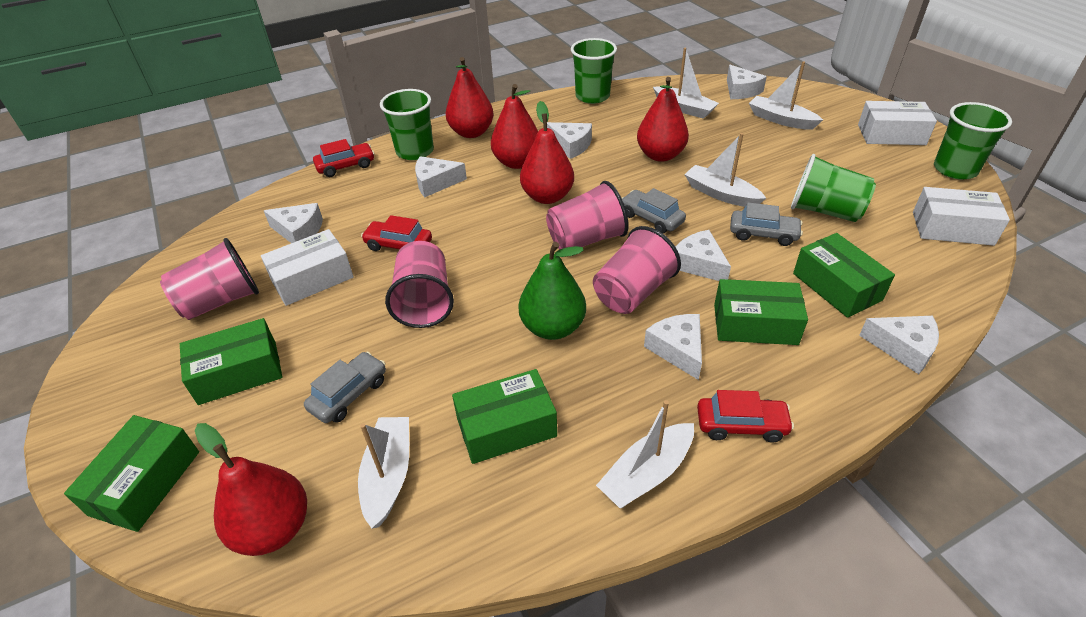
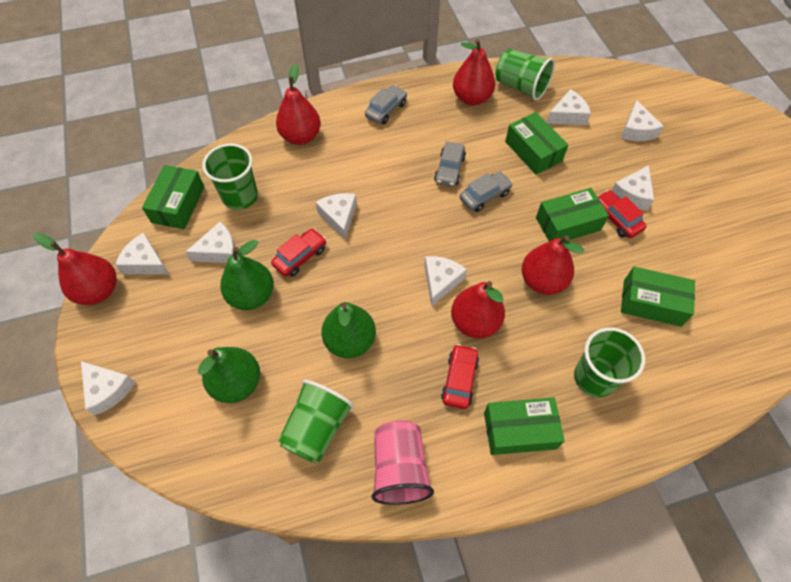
green pear: [519,242,586,340] = 1 -> [198,347,260,403] [220,240,274,310] [321,302,376,358] = 3
pink cup: [160,238,259,320] [385,241,454,328] [546,181,629,249] [593,226,681,314] = 4 -> [372,421,434,505] = 1
white boat: [358,417,409,529] [596,400,694,508] [653,48,719,119] [684,133,766,207] [749,61,823,130] = 5 -> none = 0
white box: [261,229,354,306] [858,101,937,145] [913,187,1010,246] = 3 -> none = 0
white cheese: [264,203,323,243] [415,156,467,197] [547,122,592,159] [644,314,702,380] [676,230,731,281] [727,65,767,99] [859,316,939,374] = 7 -> [81,361,136,415] [115,233,169,274] [185,222,235,263] [315,193,357,239] [424,256,467,307] [547,89,591,125] [611,165,654,210] [621,100,664,141] = 8

